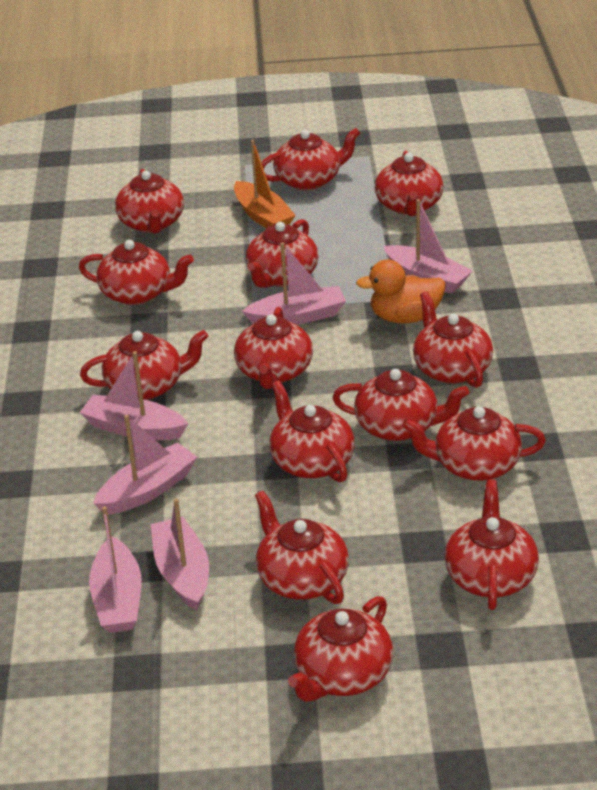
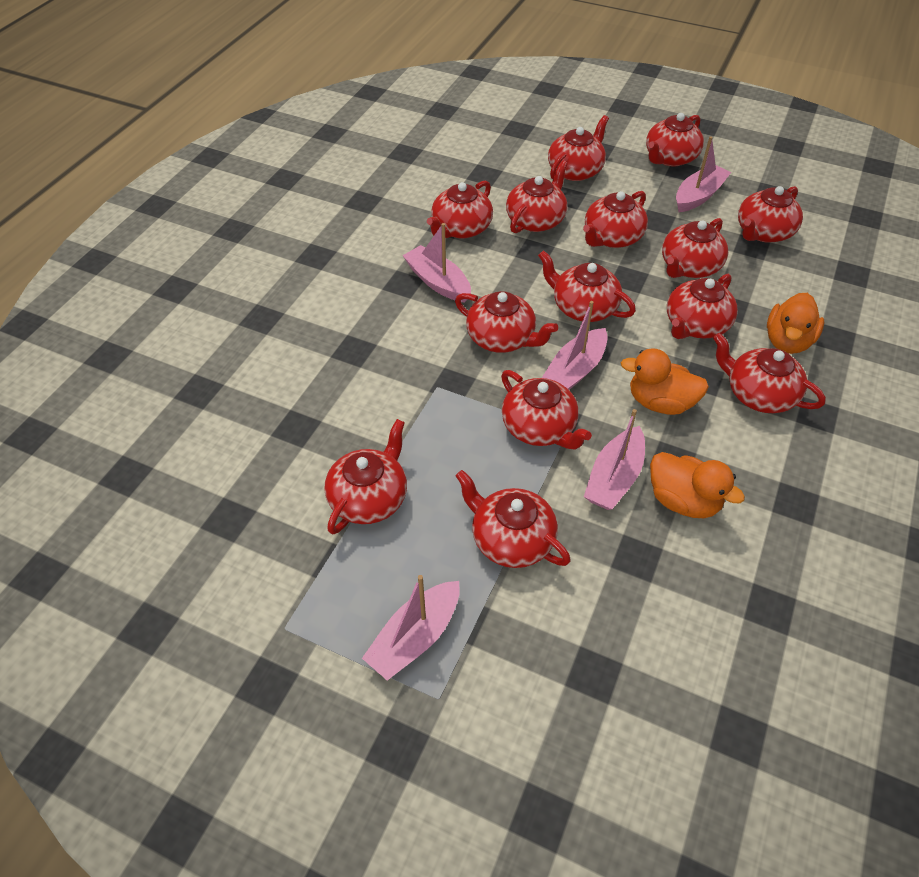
orange boat: [234,140,296,229] = 1 -> none = 0
orange duck: [356,260,446,324] = 1 -> [621,348,709,415] [650,452,745,518] [767,293,824,354] = 3
pink boat: [79,351,188,440] [89,506,142,633] [93,415,197,515] [151,498,209,610] [242,242,346,325] [383,199,472,294] = 6 -> [362,575,460,681] [402,223,471,303] [542,301,608,390] [584,409,645,510] [676,136,731,212] = 5

